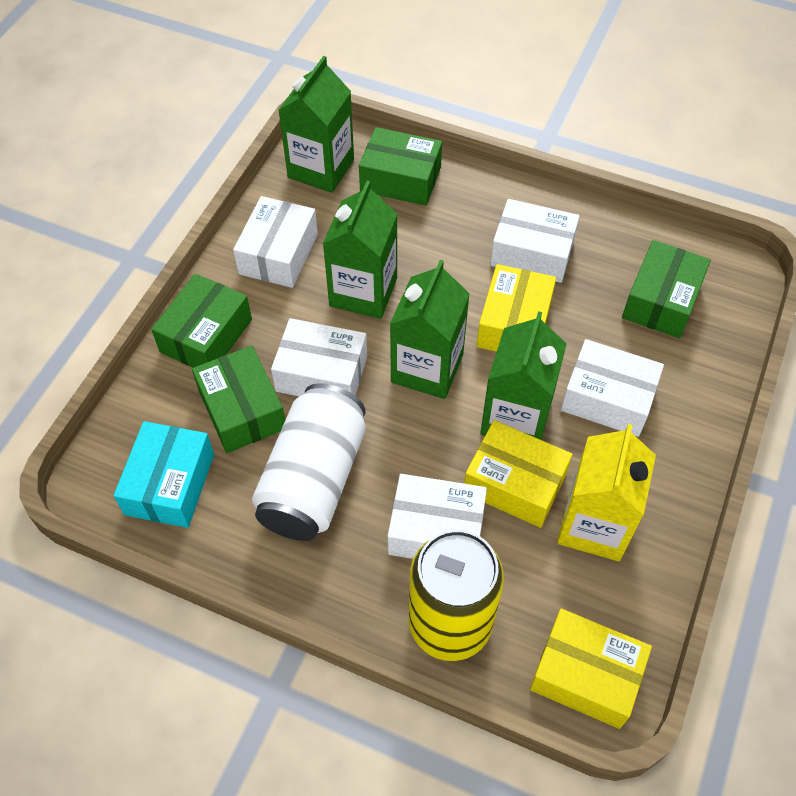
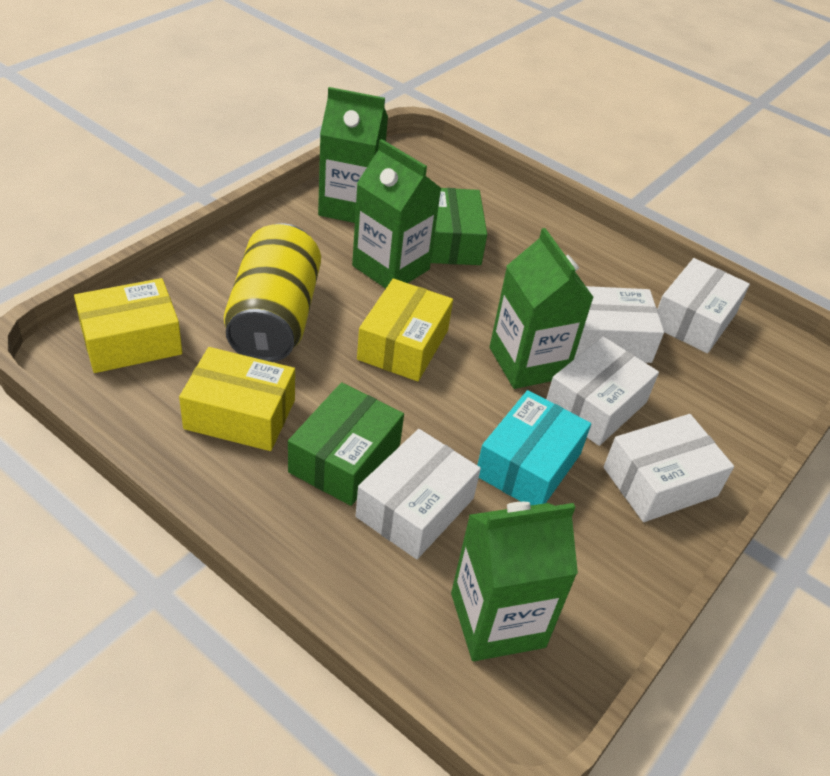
green box: [151,274,252,368] [192,346,285,453] [359,127,442,206] [622,240,711,338] = 4 -> [288,382,404,506] [431,188,487,265] = 2
white can: [252,383,366,541] = 1 -> none = 0
yellow carton: [557,424,656,561] = 1 -> none = 0

